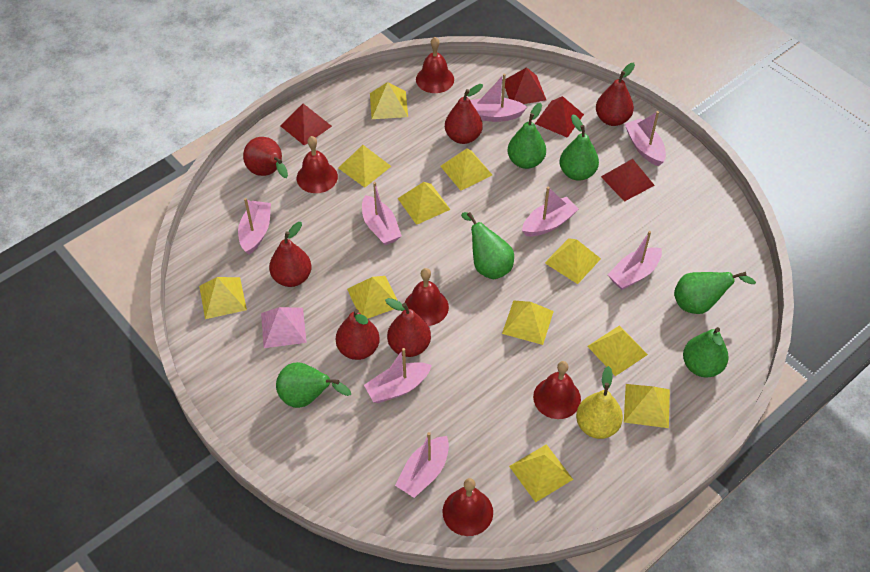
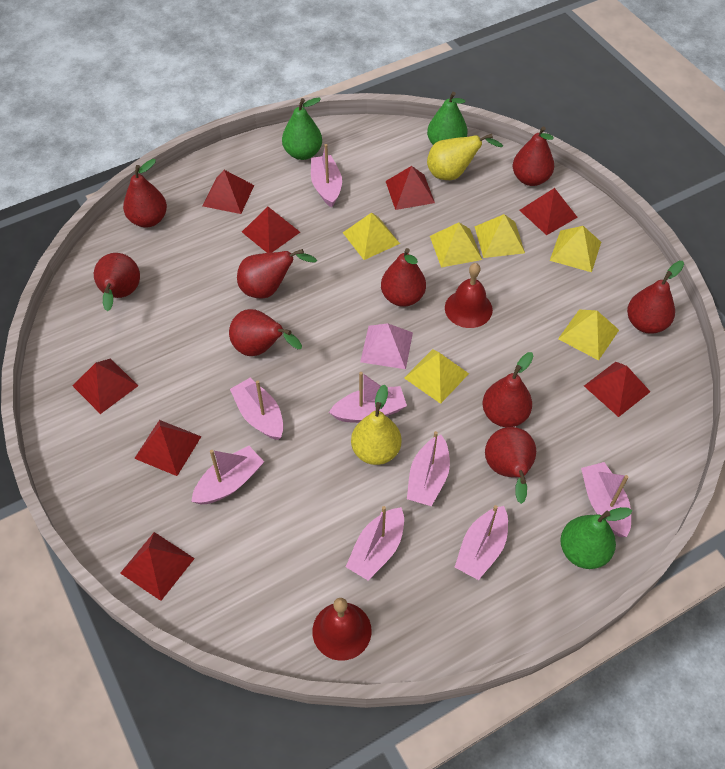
green pear: [276,362,351,408] [461,212,514,279] [507,103,546,169] [560,114,599,181] [674,272,756,314] [683,327,729,377] = 6 -> [282,98,322,160] [427,92,467,145] [560,507,632,569] = 3
red bell: [297,136,338,193] [405,268,449,326] [416,37,454,93] [442,478,493,536] [533,361,581,419] = 5 -> [312,598,372,661] [445,263,493,328] = 2
red pear: [243,137,288,178] [269,222,311,287] [336,309,380,360] [385,298,431,357] [445,84,483,144] [596,63,635,126] = 6 -> [94,253,140,311] [123,159,167,228] [229,309,302,356] [237,249,317,298] [381,248,426,307] [482,352,533,427] [485,427,536,504] [513,126,554,186] [627,261,684,334] = 9
red pyramid: [281,104,332,145] [505,67,546,104] [535,96,584,138] [601,159,655,202] = 4 -> [73,359,138,414] [120,532,195,601] [134,420,201,476] [203,170,254,214] [242,207,300,253] [386,166,435,210] [519,188,577,235] [584,362,651,417] = 8
yellow pear: [576,366,623,439] = 1 -> [351,385,402,465] [427,134,503,180] = 2
yellow pyramid: [199,277,247,319] [338,145,391,188] [347,276,398,319] [370,82,408,119] [398,182,451,225] [440,148,492,191] [502,300,554,345] [509,444,573,502] [545,238,601,284] [587,325,648,376] [624,384,670,428] = 11 -> [343,212,400,260] [404,349,469,404] [430,223,482,267] [474,214,525,258] [550,226,601,272] [558,309,619,360] = 6

